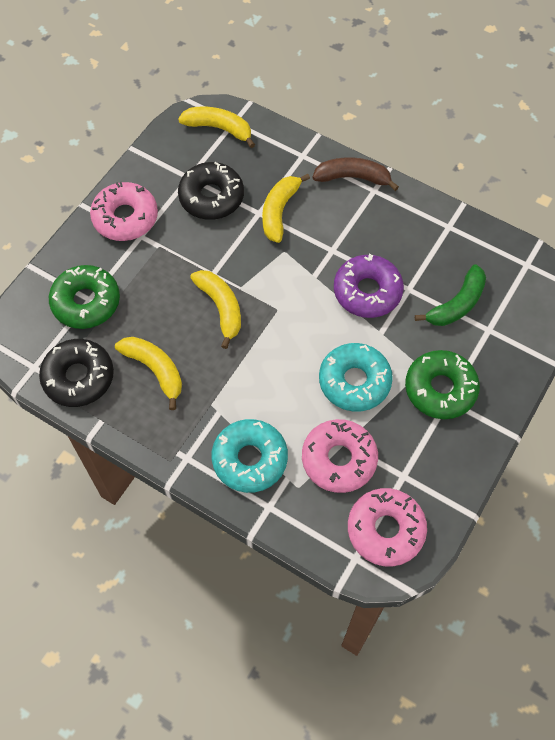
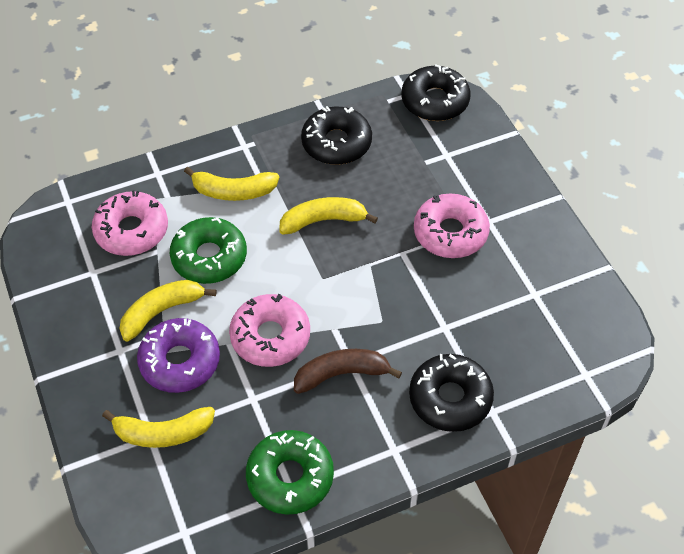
black donut: [39,339,114,407] [178,162,244,220] = 2 -> [301,106,372,165] [401,65,471,121] [409,354,494,432] = 3
green banana: [415,264,486,326] = 1 -> none = 0
turquoise donut: [212,419,288,493] [319,343,393,411] = 2 -> none = 0

